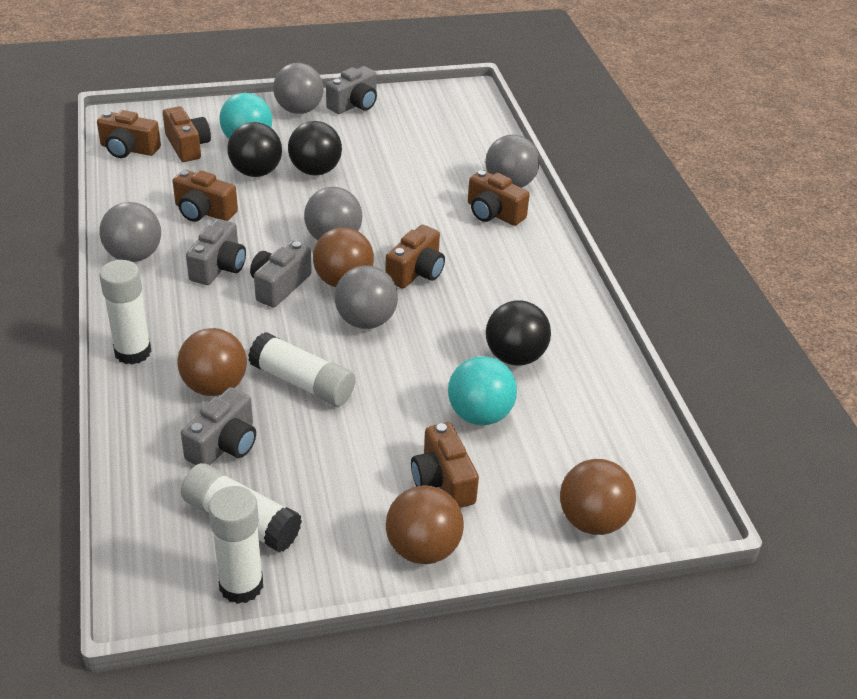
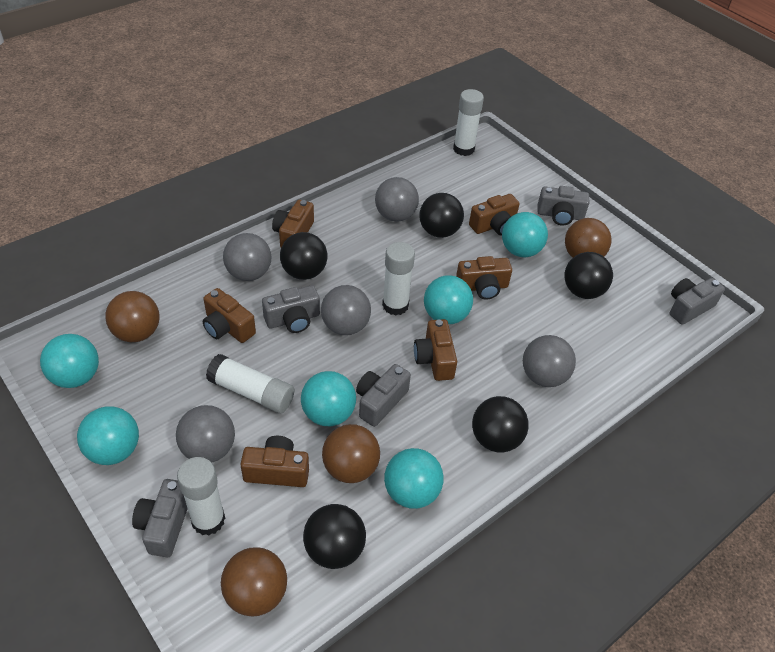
black ball: [227,122,282,177] [288,121,342,175] [486,300,551,365] = 3 -> [280,232,327,280] [303,504,366,569] [419,193,464,238] [472,396,529,453] [564,252,613,299] = 5
grey camera: [181,387,256,465] [186,219,246,285] [250,241,312,308] [326,66,377,114] = 4 -> [132,479,188,557] [262,285,320,333] [356,364,411,427] [537,186,589,226] [670,278,725,325] = 5
turquoise ball: [219,93,272,139] [448,356,517,425] = 2 -> [40,334,99,388] [77,406,139,465] [301,371,356,426] [384,448,444,509] [424,275,473,324] [502,212,548,257] = 6

